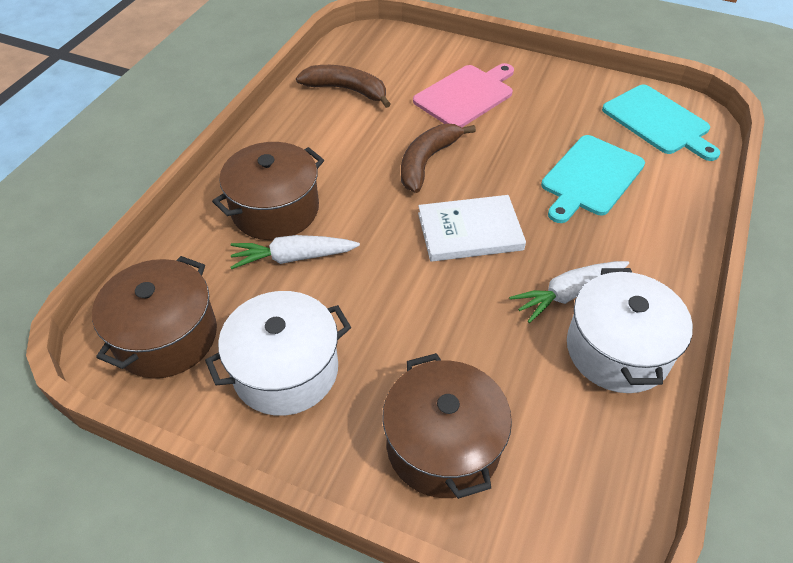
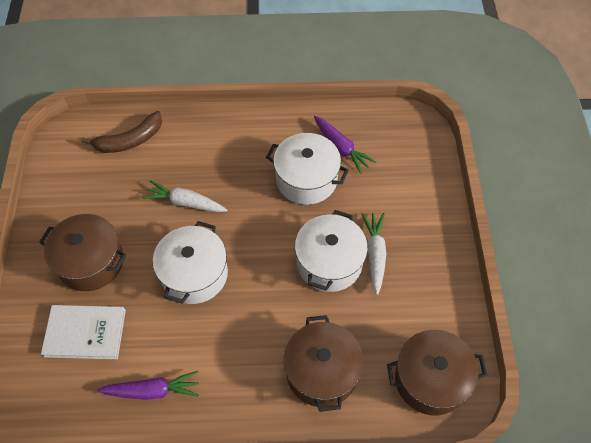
brown banana: [296,65,391,108] [401,124,476,193] = 2 -> [81,111,162,153] = 1
pink cutting board: [413,63,514,127] = 1 -> none = 0
purple carrot: none = 0 -> [97,371,199,400] [314,116,376,174] = 2
turquoise cutting board: [541,135,645,223] [602,85,720,161] = 2 -> none = 0
white pot: [205,291,351,416] [567,268,693,393] = 2 -> [153,221,228,304] [266,133,349,205] [295,210,368,292] = 3

